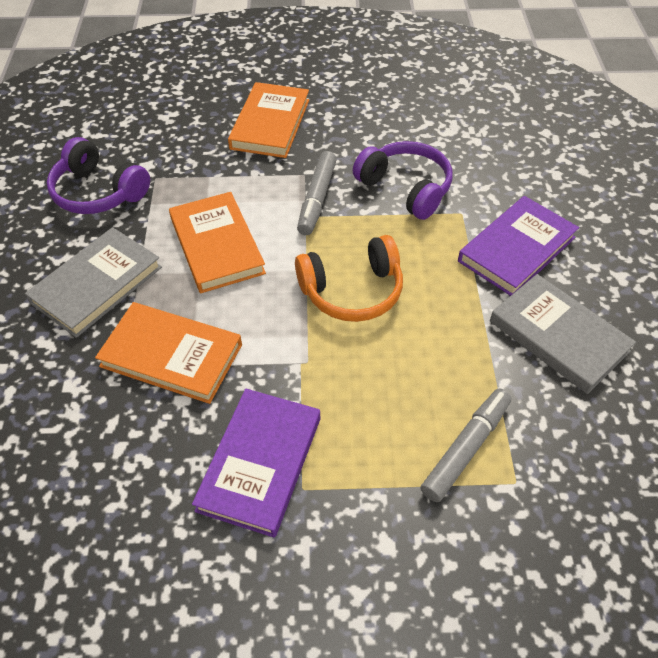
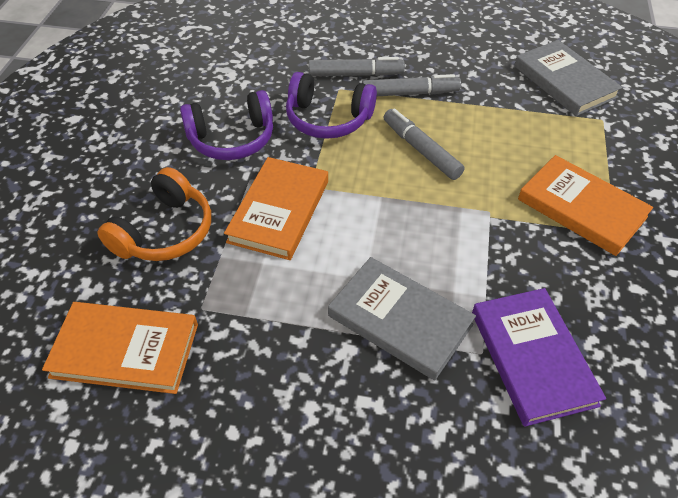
grey marker: [297,151,337,235] [420,388,511,502] = 2 -> [309,57,405,76] [362,74,461,96] [384,109,464,180] = 3
purple book: [192,389,320,538] [458,196,579,296] = 2 -> [472,288,606,427] = 1

